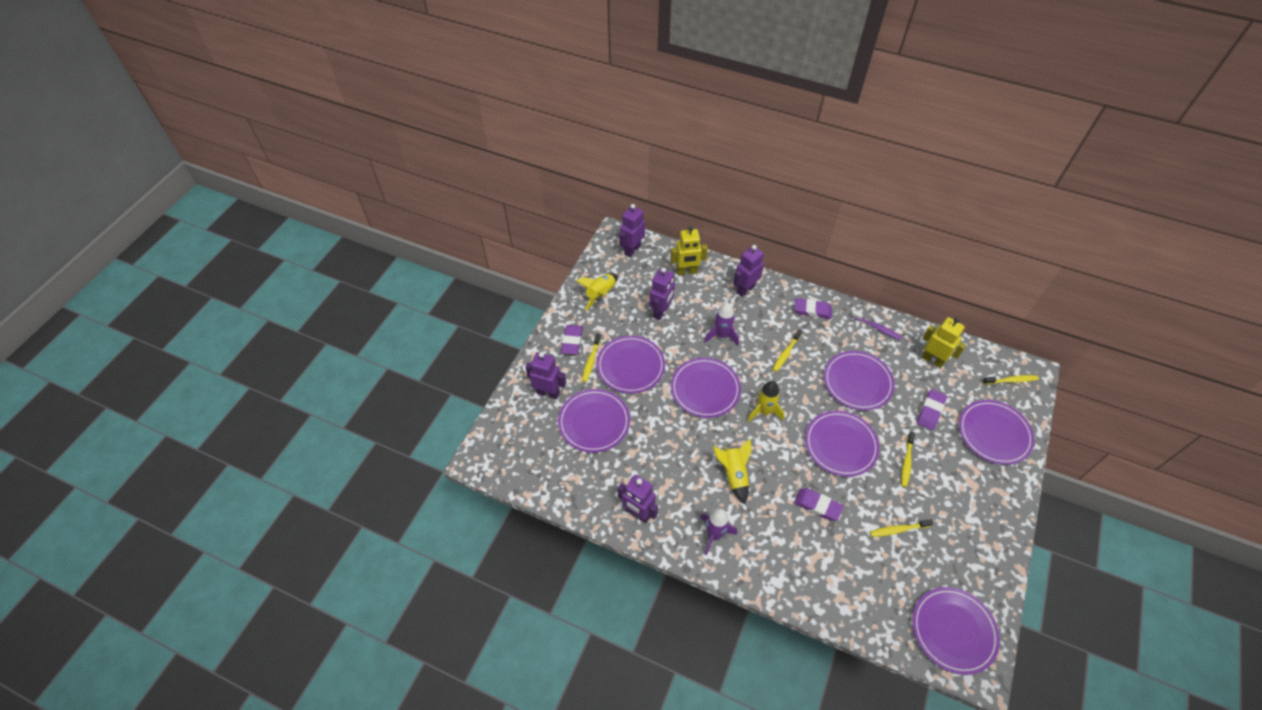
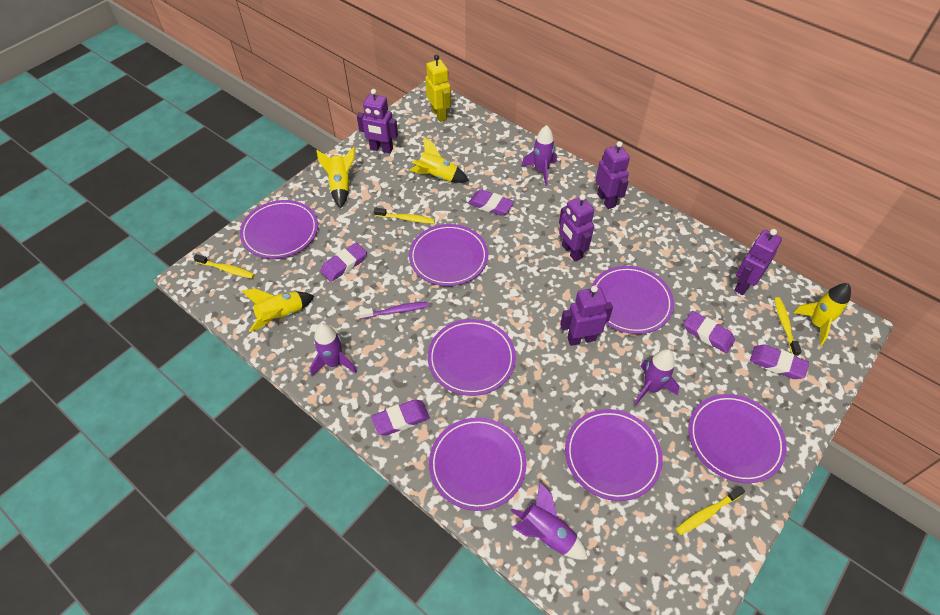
purple eraser: [561,325,583,355] [794,298,832,319] [794,488,843,521] [917,389,947,430] = 4 -> [320,243,367,282] [371,399,430,436] [468,189,514,216] [684,311,735,353] [750,344,809,379] = 5
purple rocket: [700,508,737,556] [704,303,739,345] = 2 -> [310,323,357,376] [510,482,588,560] [521,125,557,186] [634,349,680,405] = 4
yellow robot: [671,226,708,275] [922,317,966,368] = 2 -> [425,55,451,122] = 1
yellow rocket: [576,273,618,311] [713,439,752,505] [747,381,785,422] = 3 -> [242,289,314,332] [316,147,355,208] [410,137,469,183] [793,283,851,345] = 4
yellow toothbrush: [582,334,601,382] [772,329,802,372] [870,519,934,537] [901,432,915,487] [983,375,1039,385] = 5 -> [193,254,255,279] [374,208,435,224] [676,486,745,535] [774,297,802,356] = 4

